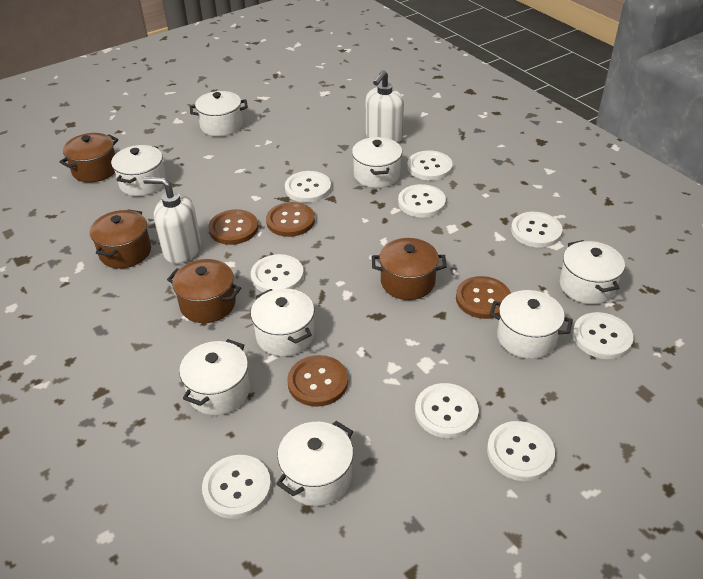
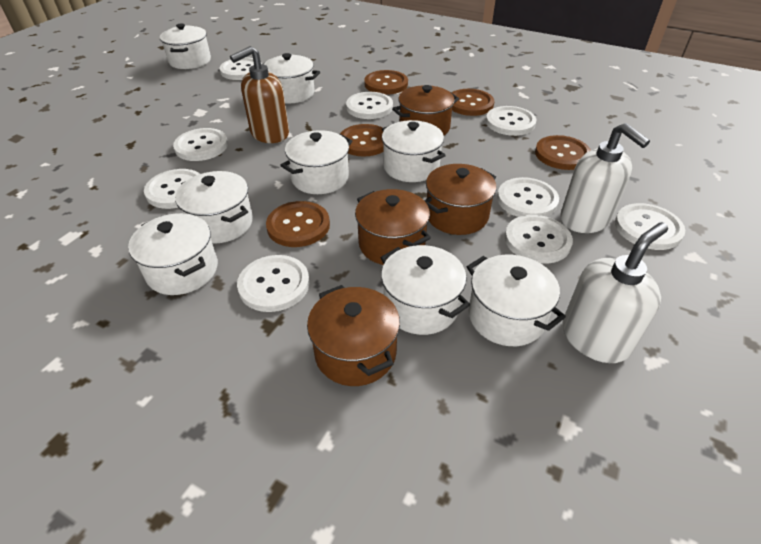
brown button: [208,209,258,245] [266,202,315,237] [287,355,348,407] [456,276,511,319] = 4 -> [266,201,330,247] [340,124,383,156] [364,70,408,95] [451,89,494,116] [535,135,591,170] = 5
brown soap dispenser: none = 0 -> [230,46,289,143] = 1

